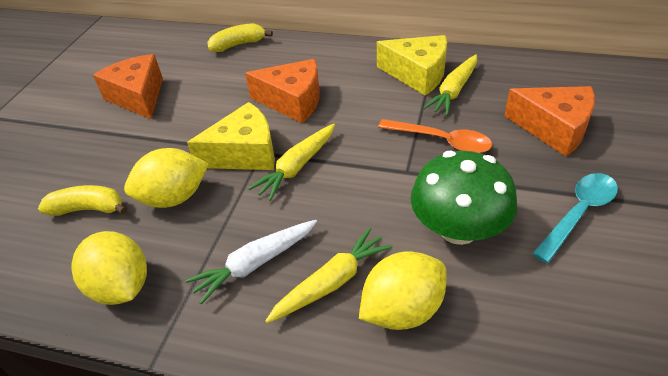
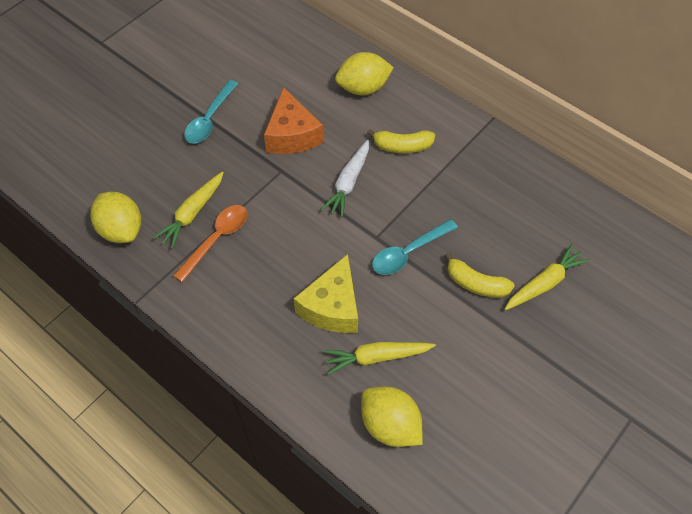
green mushroom: [411,151,517,245] = 1 -> none = 0
orange cheese: [93,54,163,119] [245,59,320,123] [504,86,595,156] = 3 -> [264,87,324,154] = 1
turquoise spoon: [532,173,618,263] = 1 -> [184,80,238,144] [372,219,458,275] = 2
yellow cheese: [187,102,275,170] [377,35,447,96] = 2 -> [294,254,358,333] = 1

